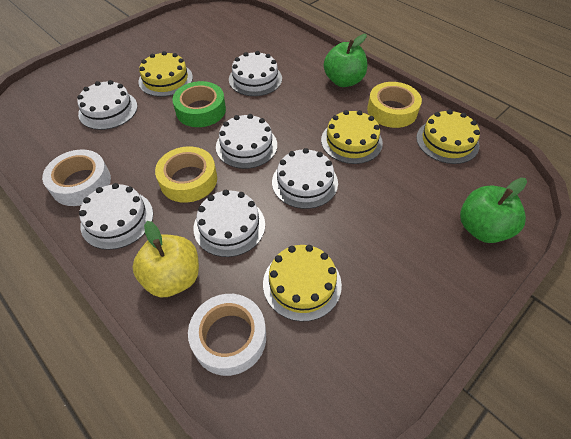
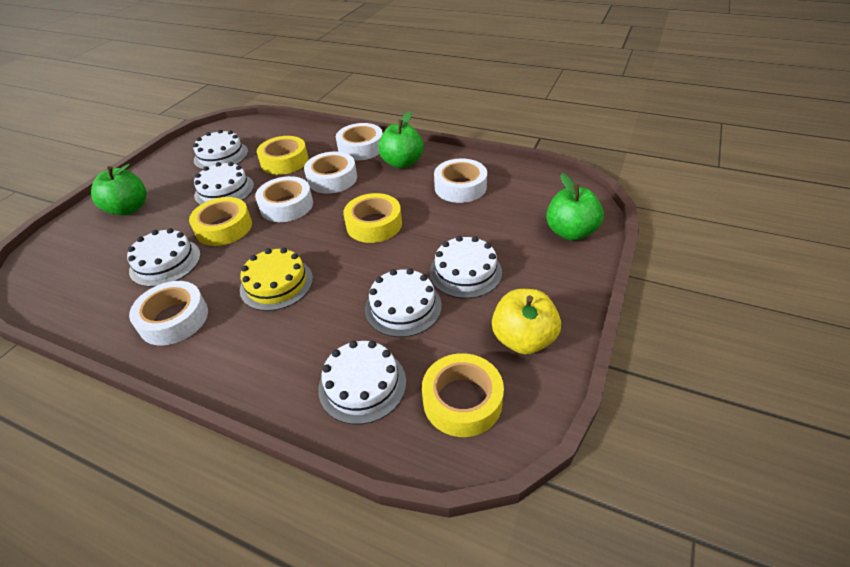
green apple: [324,34,367,87] [460,178,527,243] = 2 -> [91,164,146,215] [378,111,423,168] [546,173,604,241] = 3
green tape: [172,81,226,127] = 1 -> none = 0
white tape: [42,149,111,206] [188,294,266,376] = 2 -> [129,281,208,346] [255,176,313,222] [304,151,357,194] [336,123,383,161] [434,158,487,203] = 5
yellow cake: [138,51,193,97] [263,245,342,322] [321,110,383,164] [416,109,480,164] = 4 -> [240,248,313,311] = 1
yellow tape: [155,146,217,203] [367,82,422,128] = 2 -> [189,197,252,246] [257,136,308,175] [343,193,402,243] [422,353,504,437] = 4

